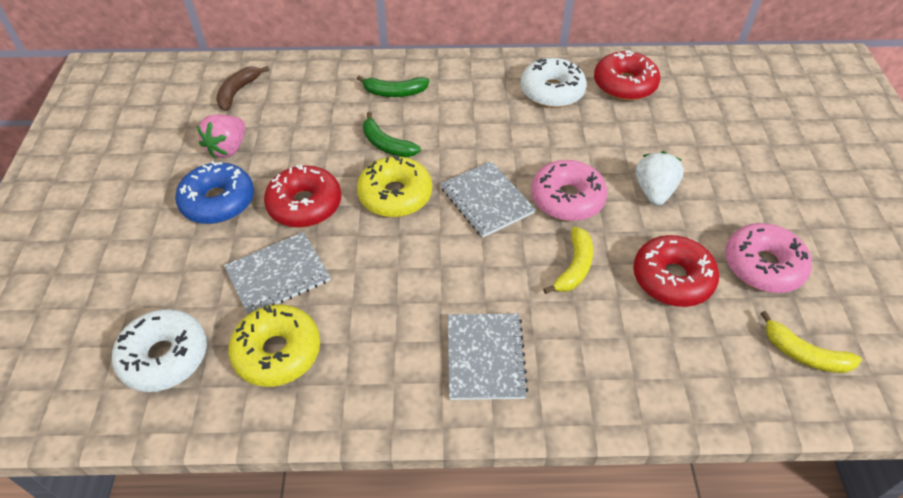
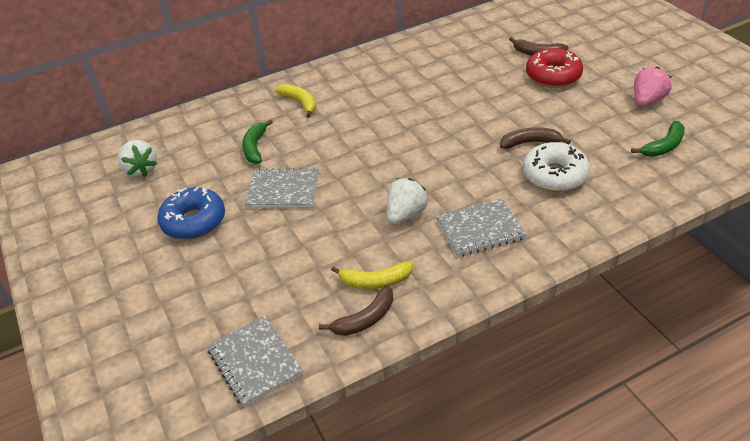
brown banana: [216,66,270,111] = 1 -> [319,285,393,336] [500,127,571,149] [509,37,569,56] = 3
pink donut: [531,160,608,221] [725,223,812,293] = 2 -> none = 0
red donut: [264,164,341,228] [594,50,660,101] [633,235,719,307] = 3 -> [526,48,583,88] = 1
white donut: [112,309,207,392] [521,58,587,108] = 2 -> [523,142,590,192] = 1
white strawberry: [636,151,684,206] = 1 -> [118,140,157,177] [387,178,429,224] = 2
yellow donut: [228,305,320,387] [357,155,432,217] = 2 -> none = 0

